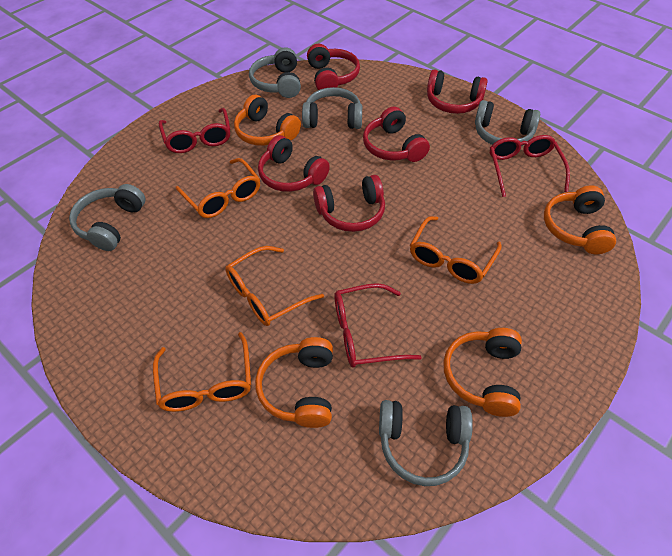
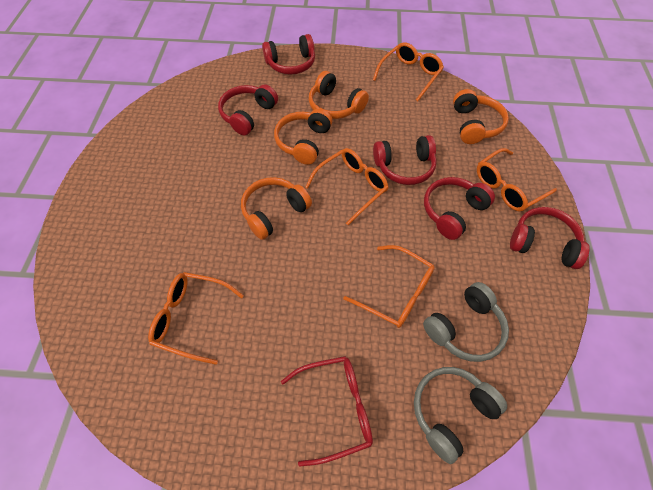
grey headphones: [69,184,146,251] [249,47,301,98] [302,87,362,129] [379,400,473,486] [475,100,540,146] = 5 -> [414,367,507,464] [423,282,509,362] = 2
orange glasses: [153,332,251,412] [175,158,260,218] [225,246,324,326] [410,216,502,284] = 4 -> [148,272,244,365] [305,148,389,225] [343,245,435,328] [373,42,444,102] [477,148,557,211] = 5
red glasses: [159,108,231,153] [334,283,422,368] [490,135,570,197] = 3 -> [281,356,373,467] = 1

